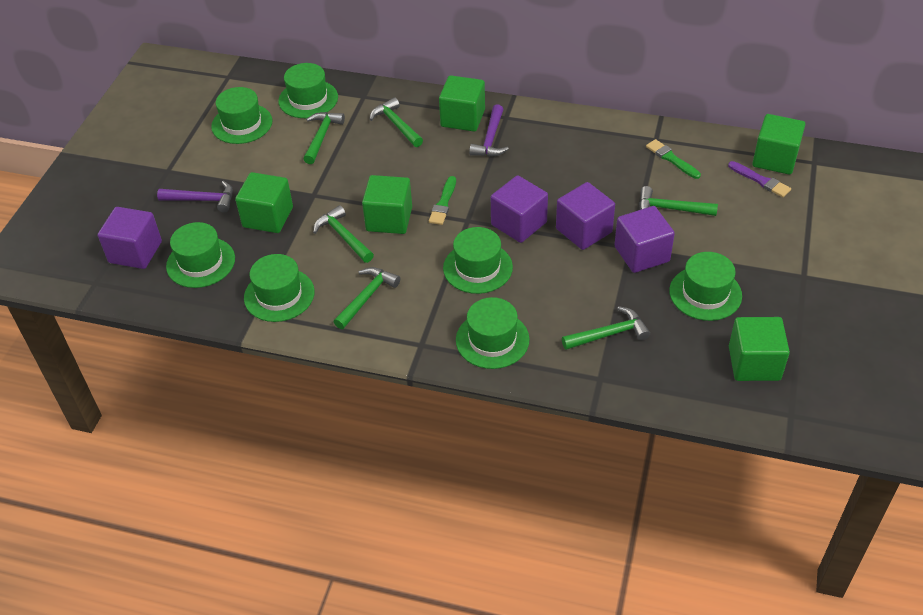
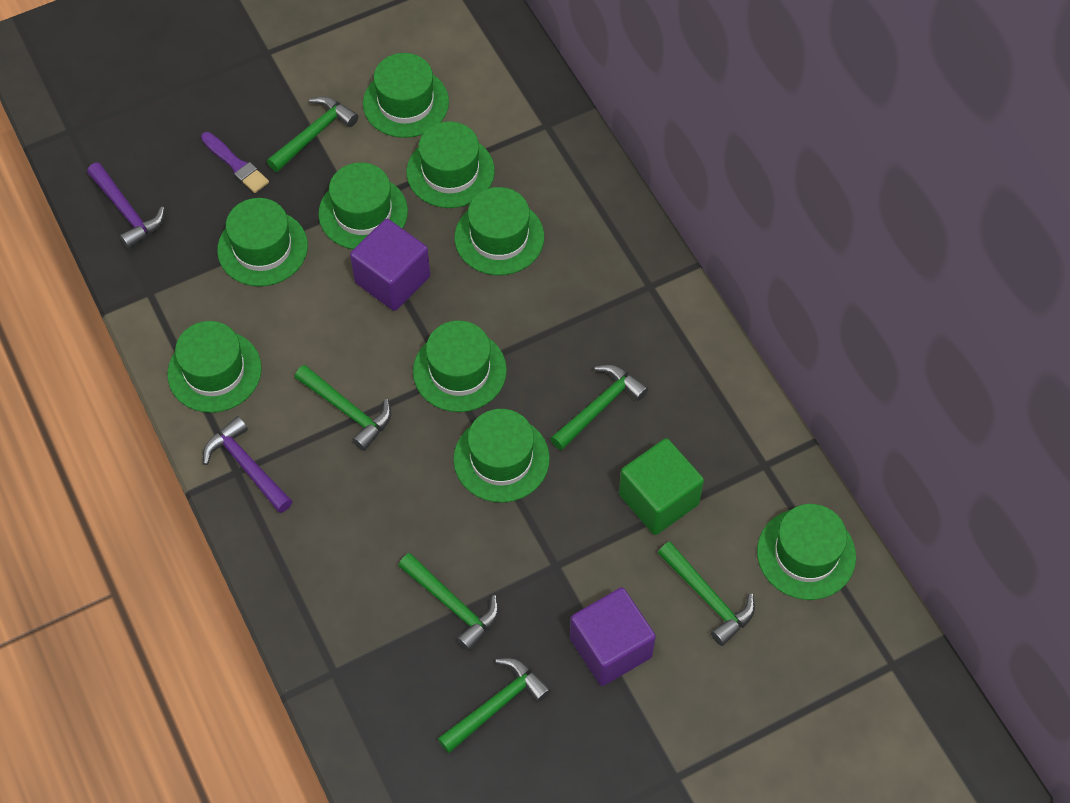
green brush: [429,176,456,225] [646,139,701,179] = 2 -> none = 0
green cube: [235,172,293,233] [362,175,412,234] [439,75,485,132] [729,317,790,381] [752,114,805,175] = 5 -> [619,438,704,535] = 1
green hat: [166,222,235,288] [211,87,272,144] [244,254,315,322] [278,63,338,118] [443,227,513,294] [456,297,530,369] [669,252,742,321] = 7 -> [167,321,262,413] [217,198,308,286] [318,163,408,249] [363,53,449,138] [407,121,495,208] [413,320,507,412] [453,409,550,502] [454,187,544,275] [757,504,856,600] = 9
purple cube: [97,207,162,269] [491,175,548,243] [556,182,615,250] [614,206,675,273] = 4 -> [350,219,430,311] [570,587,656,686] = 2

